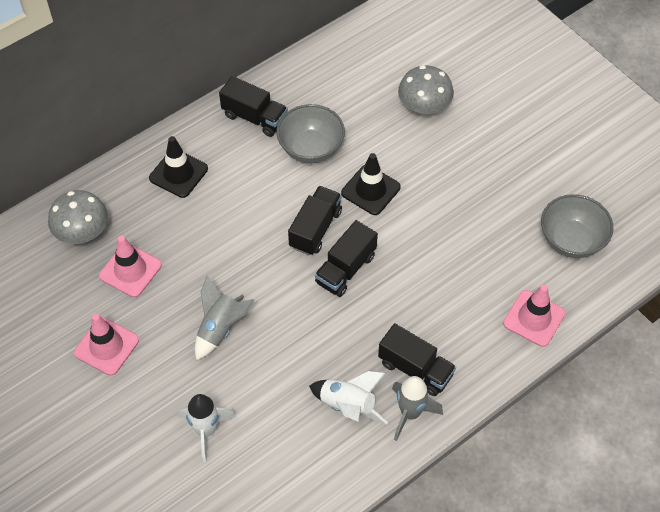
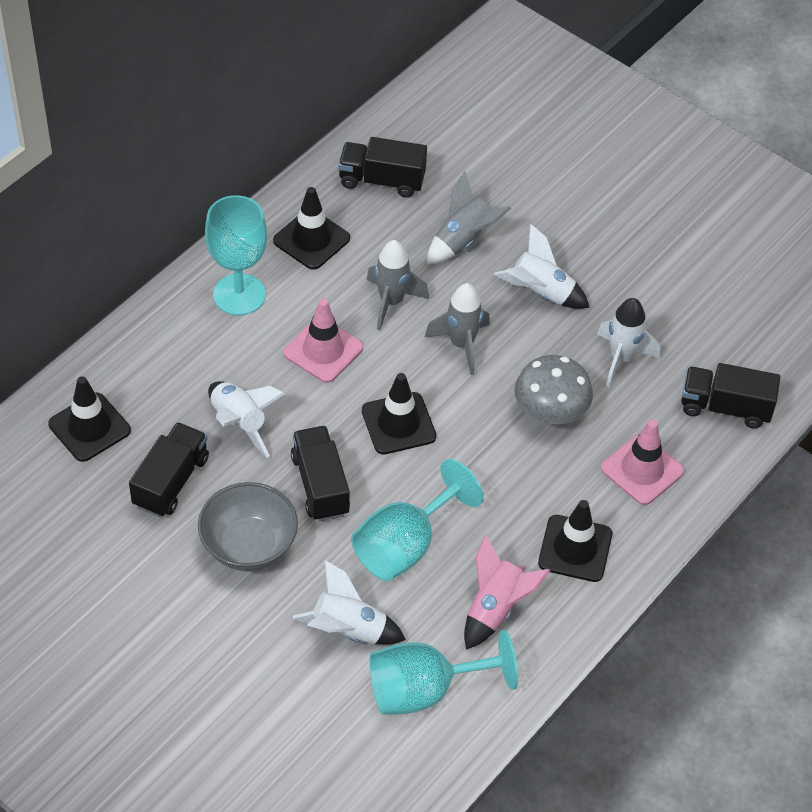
black traffic cone: [149,136,208,198] [341,153,401,215] = 2 -> [48,376,131,462] [273,187,350,270] [362,373,436,455] [538,500,612,582] = 4
grey bowl: [276,104,345,163] [541,194,614,258] = 2 -> [198,482,298,571] = 1
grey mushroom: [48,190,108,244] [398,65,454,115] = 2 -> [514,355,593,424] = 1
grey rocket: [195,275,254,361] [392,376,443,441] = 2 -> [367,240,429,330] [425,283,490,375] [427,171,511,265] = 3
pink rocket: none = 0 -> [464,535,550,650] = 1
pink traffic cone: [74,314,139,376] [99,236,162,297] [503,285,566,347] = 3 -> [283,299,363,383] [601,420,684,505] = 2
turquoise goblet: none = 0 -> [205,195,267,315] [351,459,484,581] [370,630,518,715] = 3
white rocket: [178,394,236,462] [309,371,388,425] = 2 -> [208,381,285,458] [293,560,406,645] [494,224,590,309] [597,298,660,387] = 4

